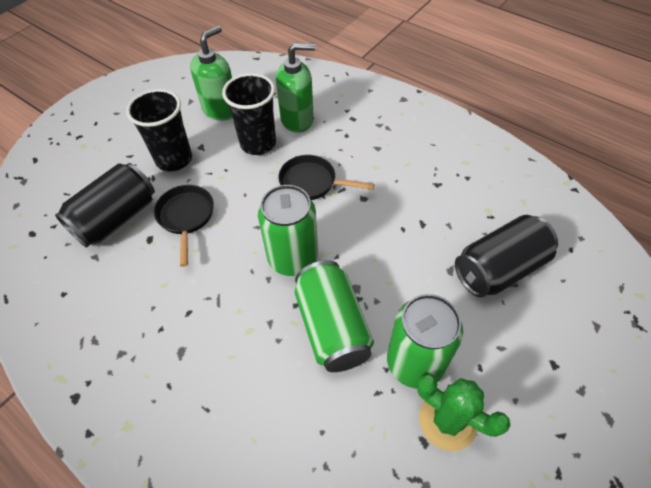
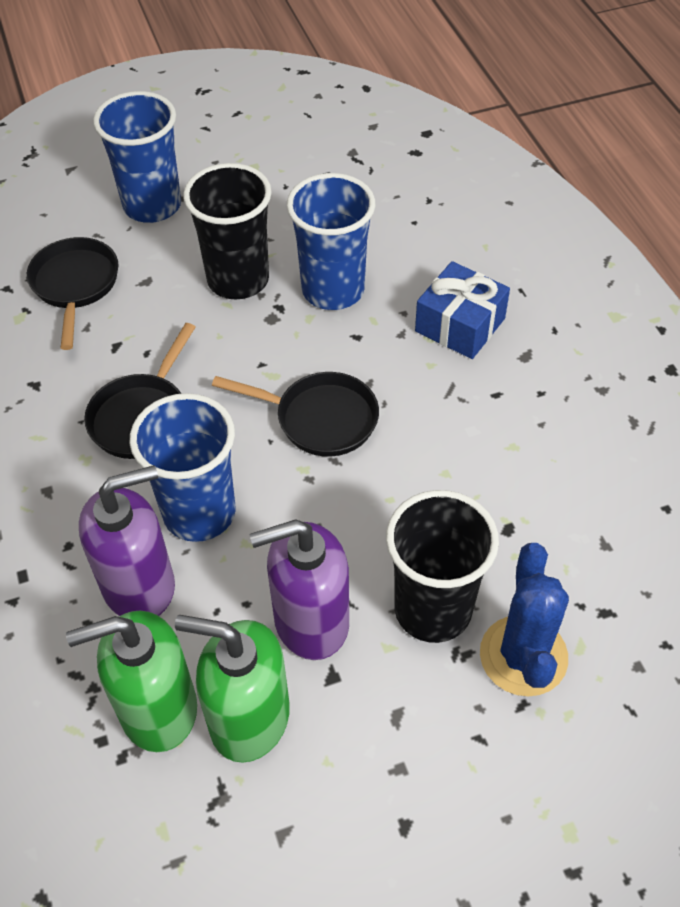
black can: [55,163,155,248] [455,215,558,297] = 2 -> none = 0
black pan: [154,185,214,267] [278,155,374,200] = 2 -> [27,237,119,350] [84,323,196,459] [212,372,379,457] = 3
blue cactus: none = 0 -> [480,543,569,697] = 1
blue cup: none = 0 -> [93,91,181,223] [130,393,236,542] [287,173,375,310] = 3
blue gift: none = 0 -> [415,261,510,359] = 1
green cactus: [417,373,510,451] = 1 -> none = 0
green can: [258,185,318,276] [295,260,374,372] [387,294,463,389] = 3 -> none = 0
purple soap dispenser: none = 0 -> [79,465,175,616] [249,519,349,660] = 2

